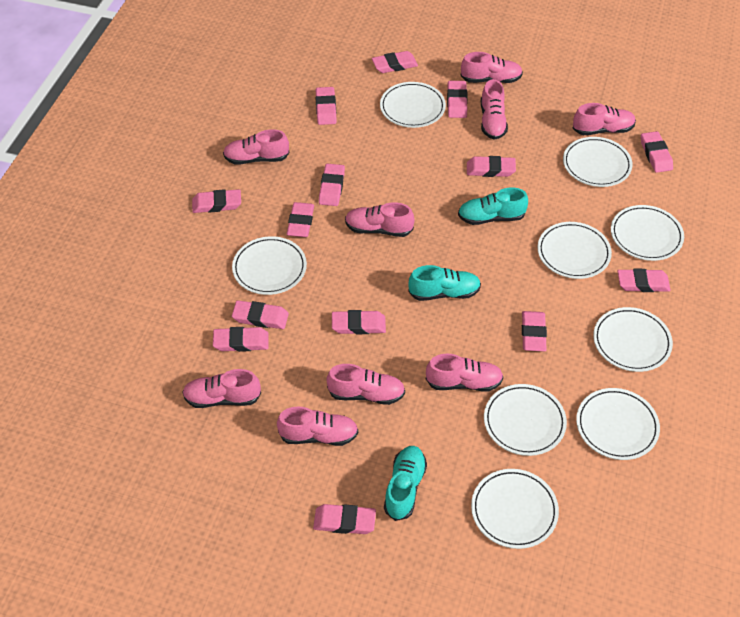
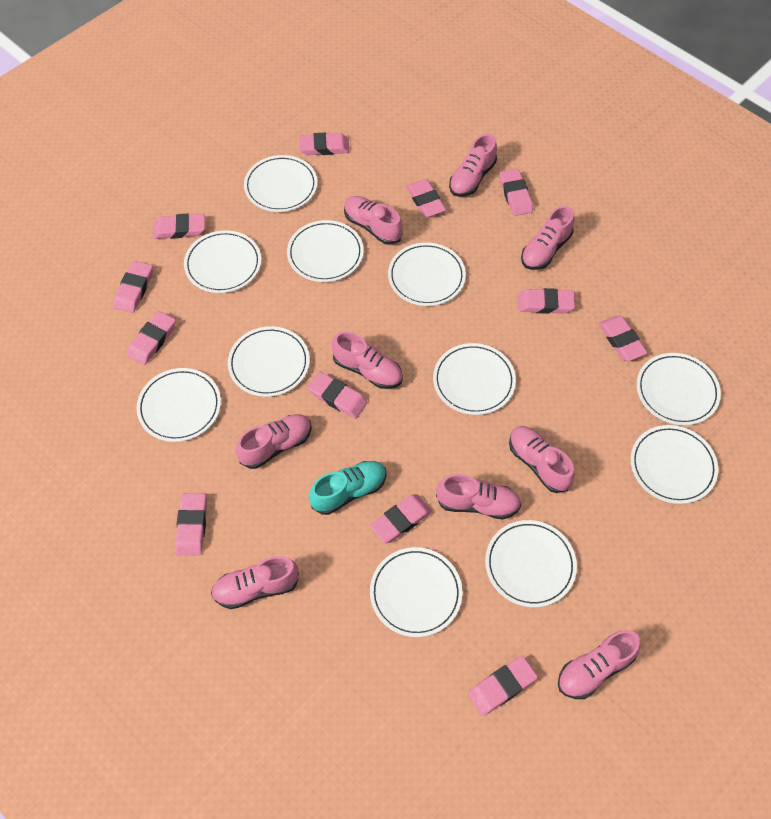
pink eraser: [192,189,241,213] [213,327,269,352] [232,300,289,329] [287,202,314,237] [313,504,376,534] [316,87,337,125] [319,164,345,206] [332,310,386,334] [372,51,418,73] [447,81,468,118] [467,156,516,177] [522,311,547,351] [617,269,671,292] [641,131,673,173] = 14 -> [114,261,153,313] [127,311,176,365] [153,214,205,239] [175,493,207,555] [299,133,350,155] [308,372,368,419] [370,494,432,543] [406,179,446,217] [468,656,538,716] [499,169,533,216] [518,288,575,314] [598,316,648,361] = 12
turquoise shoe: [384,446,427,521] [408,265,481,301] [458,188,528,225] = 3 -> [309,461,386,515] = 1
white plate: [232,236,307,295] [380,82,446,128] [471,469,559,549] [484,384,567,456] [537,222,612,279] [563,137,633,187] [576,388,660,460] [593,307,673,372] [611,205,684,261] = 9 -> [137,368,221,442] [184,230,261,293] [228,326,310,397] [244,155,317,212] [287,220,364,282] [370,547,462,637] [388,243,466,306] [433,343,516,415] [485,520,577,607] [631,425,718,504] [637,353,721,425] = 11

